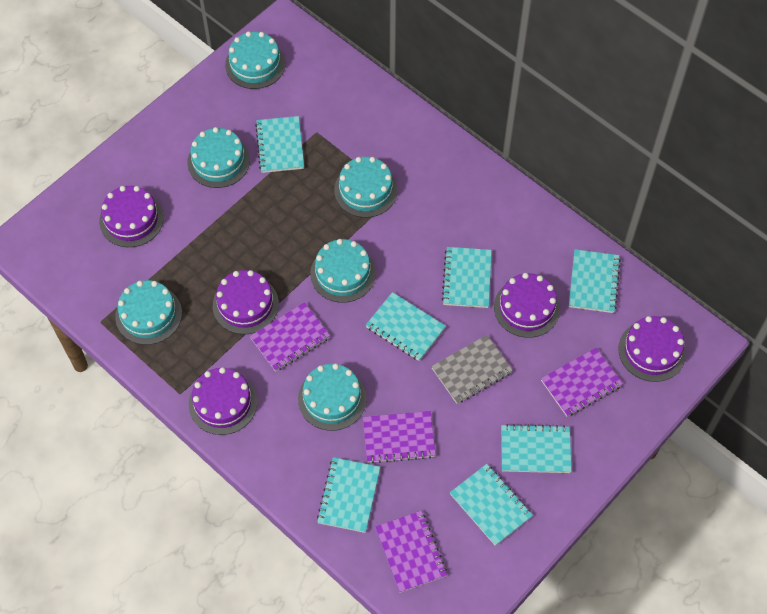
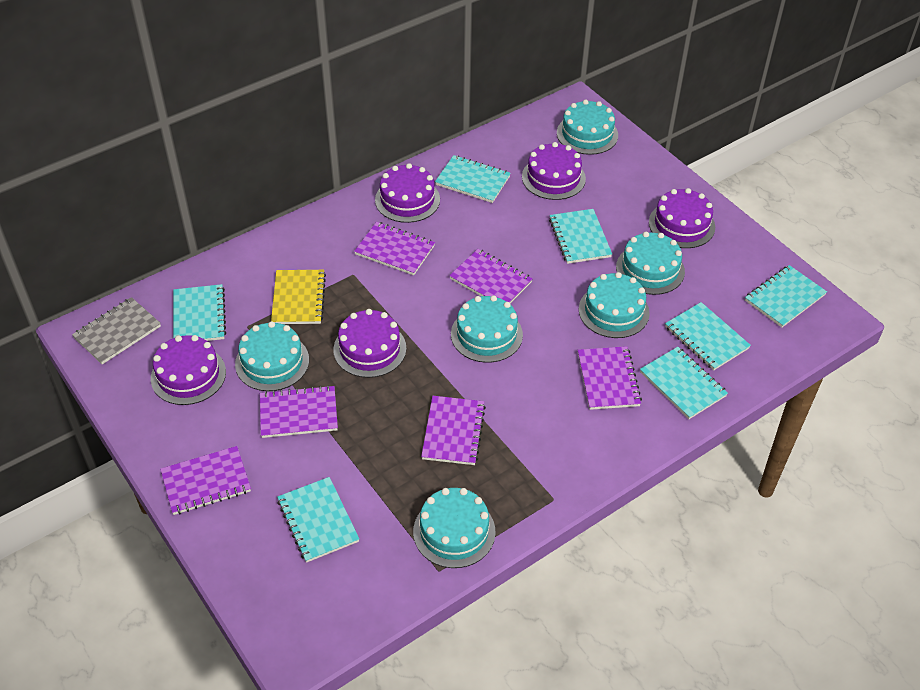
purple notebook: [250,302,330,372] [363,411,436,464] [375,511,447,593] [541,348,623,417] = 4 -> [160,446,251,515] [260,385,338,438] [354,222,435,275] [421,396,486,465] [449,249,533,303] [578,346,642,410] = 6
yellow notebook: none = 0 -> [271,270,326,324] = 1

